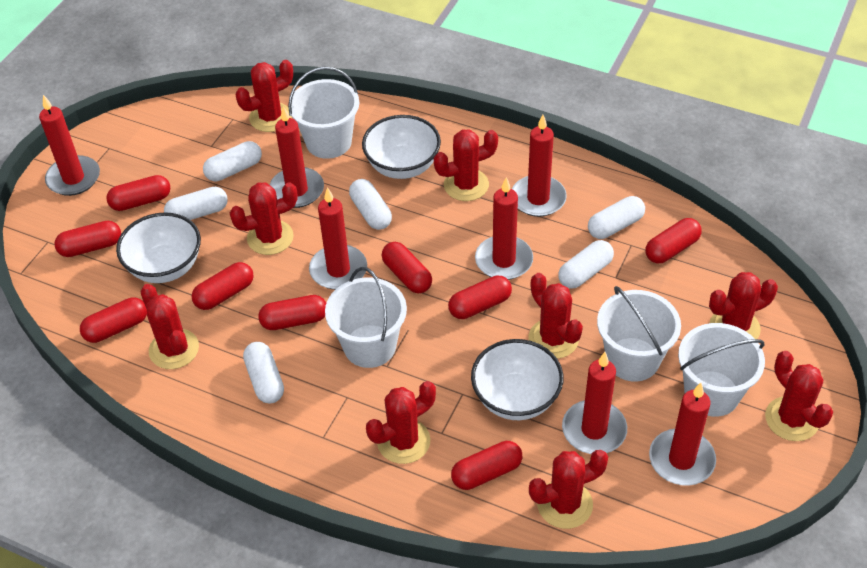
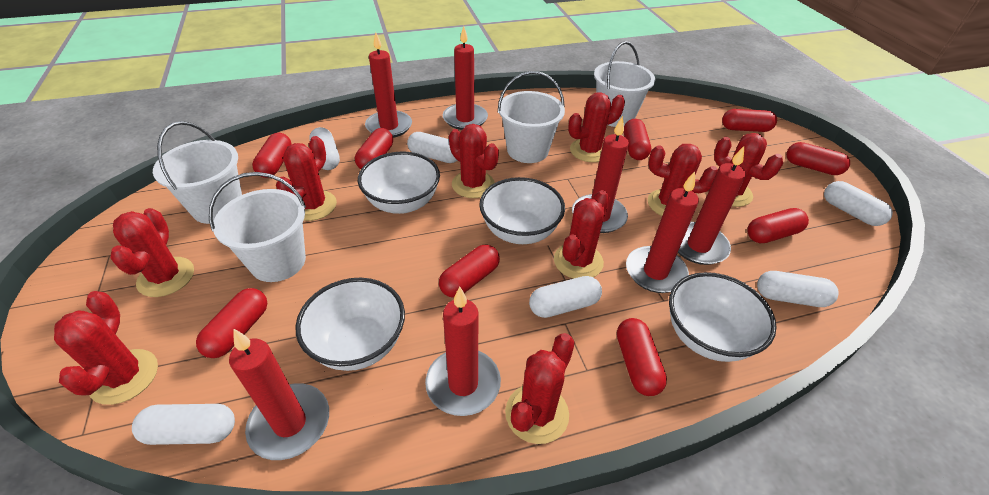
white bowl: [116,212,201,283] [362,115,441,179] [471,339,564,420] = 3 -> [295,278,405,371] [358,151,440,214] [479,177,565,244] [669,272,776,362] = 4

